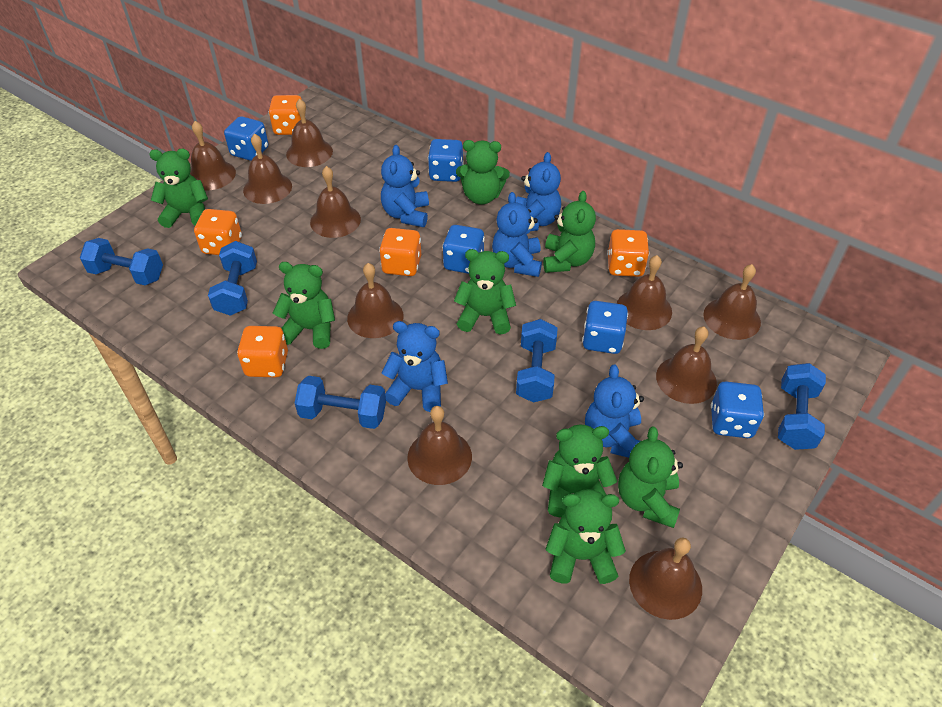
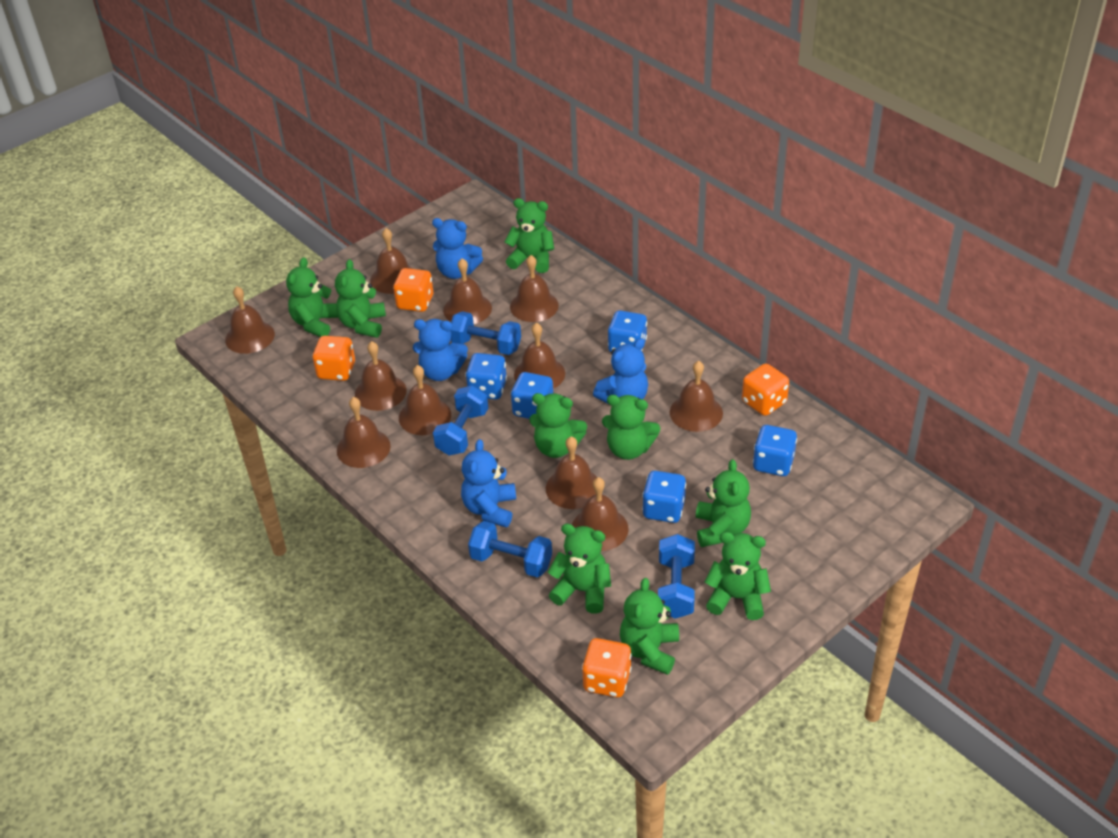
blue dumbbell: [80,238,163,285] [208,241,257,316] [295,376,386,429] [516,319,557,403] [778,363,826,450] = 5 -> [433,385,488,455] [451,311,521,355] [468,521,552,577] [658,534,695,619] = 4
blue teddy bear: [381,145,429,227] [381,321,448,412] [492,192,542,277] [516,152,561,231] [585,365,644,458] = 5 -> [413,319,468,381] [432,218,483,279] [461,439,516,527] [593,339,648,404] = 4
brown bell: [190,121,236,190] [243,134,292,204] [286,99,333,167] [310,166,361,238] [347,263,404,338] [407,406,472,485] [617,255,672,330] [629,537,702,620] [656,327,717,404] [704,264,761,340] = 10 -> [225,286,275,354] [337,397,391,468] [355,341,407,411] [370,228,413,294] [399,365,451,435] [443,258,492,324] [510,255,559,322] [514,323,565,389] [546,436,597,509] [572,477,629,551] [670,361,723,432] = 11
green teddy bear: [149,149,208,228] [273,262,335,349] [454,249,516,334] [456,140,510,205] [542,424,617,517] [543,191,596,273] [546,489,626,584] [618,427,683,528] = 8 -> [286,257,339,337] [335,259,386,338] [504,198,554,273] [529,393,587,458] [548,524,611,614] [602,395,660,460] [620,578,679,675] [696,459,751,547] [705,532,771,620] = 9
orange dice: [194,209,242,255] [237,326,288,377] [269,95,306,135] [379,228,421,276] [607,229,649,277] = 5 -> [312,336,355,381] [393,268,433,312] [582,638,632,697] [742,363,789,416] = 4

